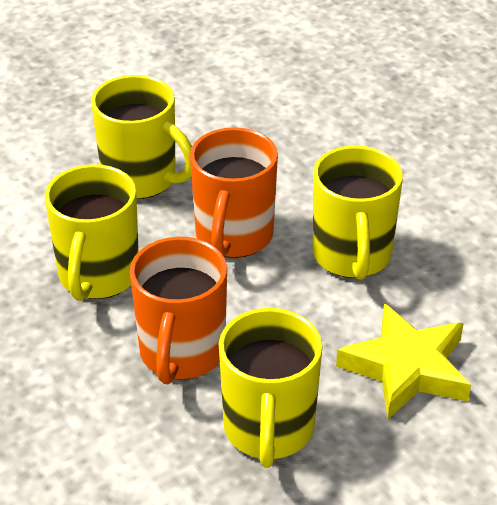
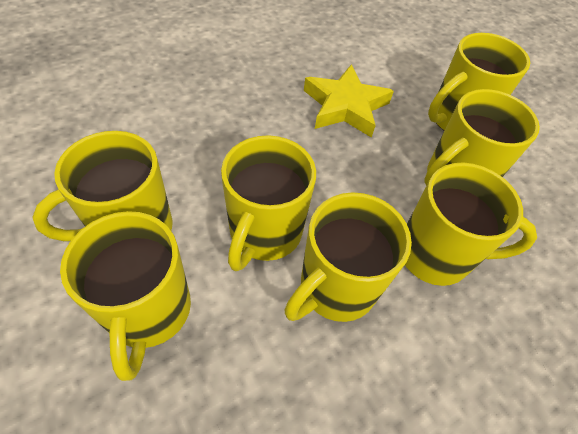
orange mug: [130,237,227,384] [190,127,278,258] = 2 -> none = 0
yellow mug: [45,164,139,301] [91,75,192,199] [219,308,322,468] [313,146,403,280] = 4 -> [33,131,172,241] [60,211,191,381] [221,135,316,271] [284,192,412,322] [405,163,537,286] [424,89,540,186] [428,33,530,130] = 7

